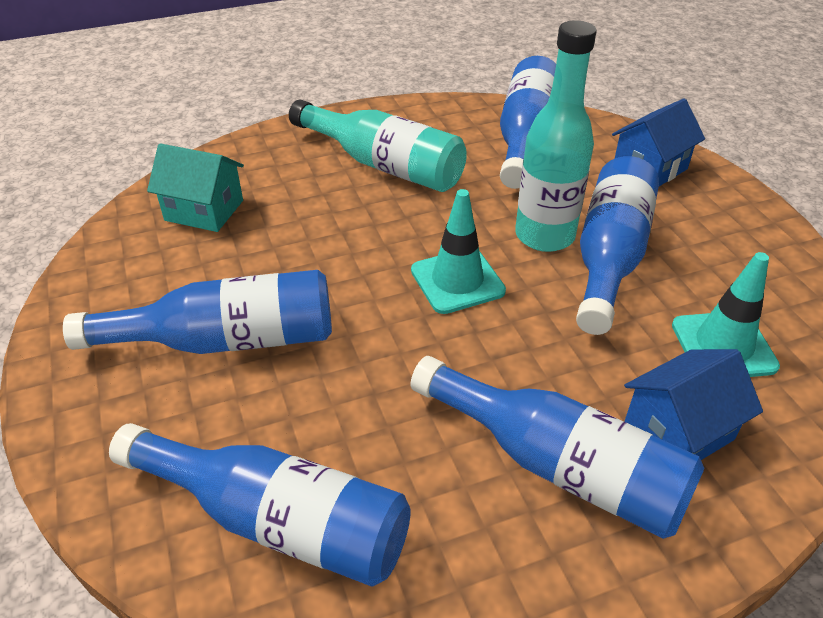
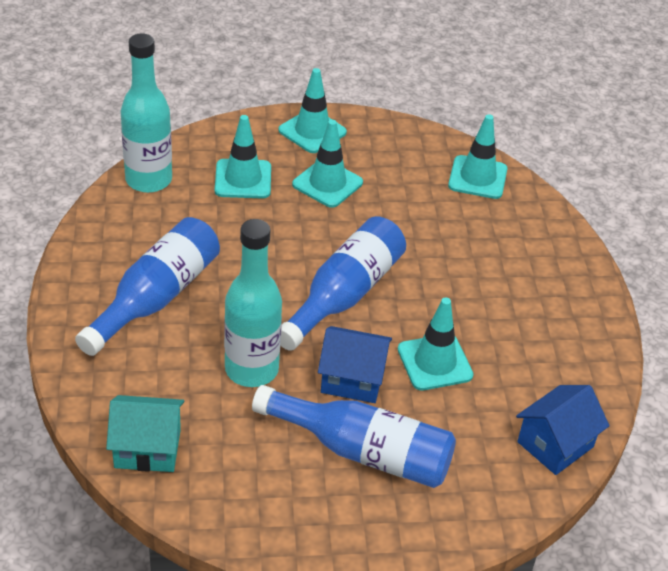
blue bottle: [63,270,332,354] [109,423,411,586] [411,356,705,539] [500,56,556,189] [576,156,659,335] = 5 -> [75,217,220,356] [252,385,456,488] [281,216,406,351] = 3
turquoise traffic cone: [411,189,506,314] [672,252,780,377] = 2 -> [215,115,271,199] [278,68,347,153] [292,120,363,208] [398,297,474,391] [448,114,507,199] = 5

